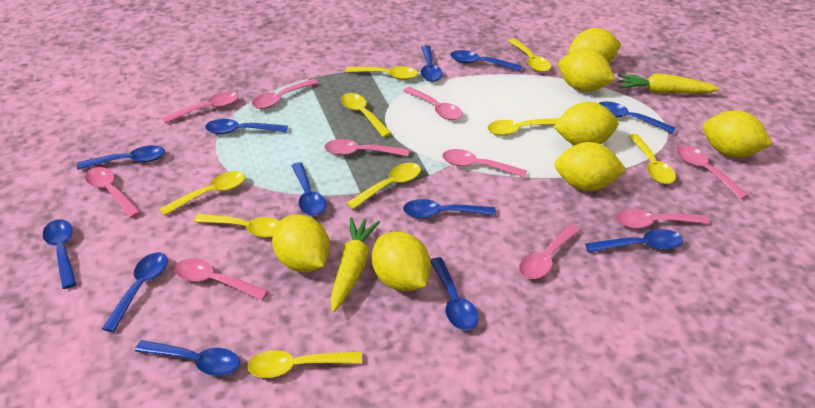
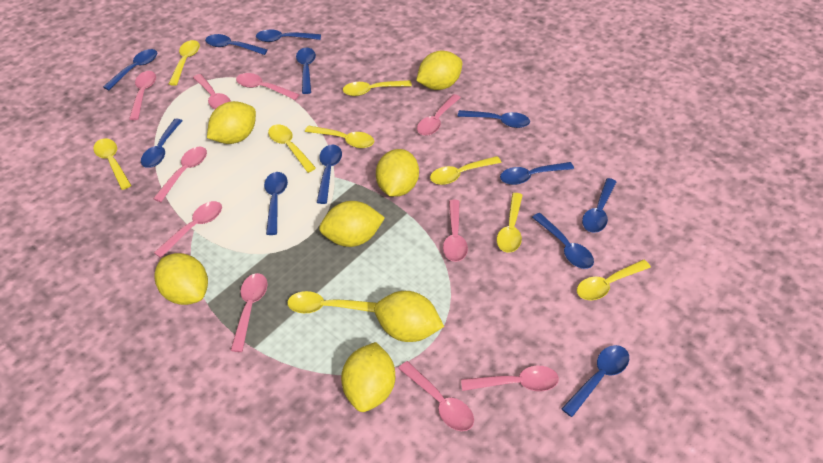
yellow carrot: [330,217,380,312] [618,74,720,93] = 2 -> none = 0

